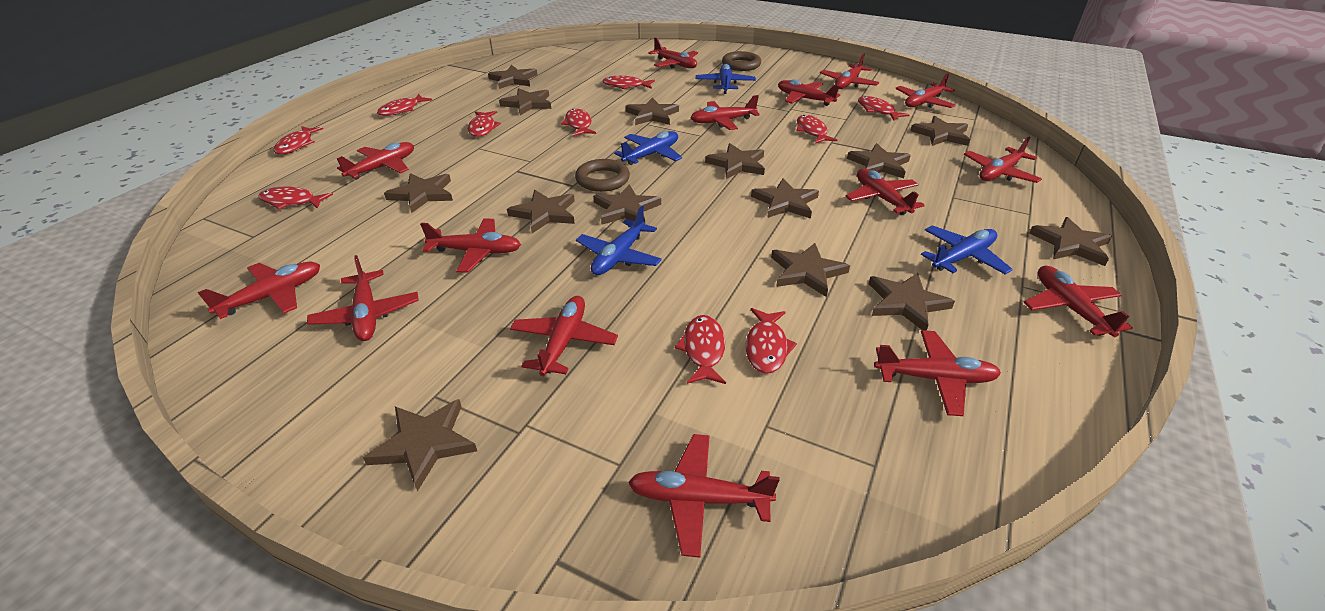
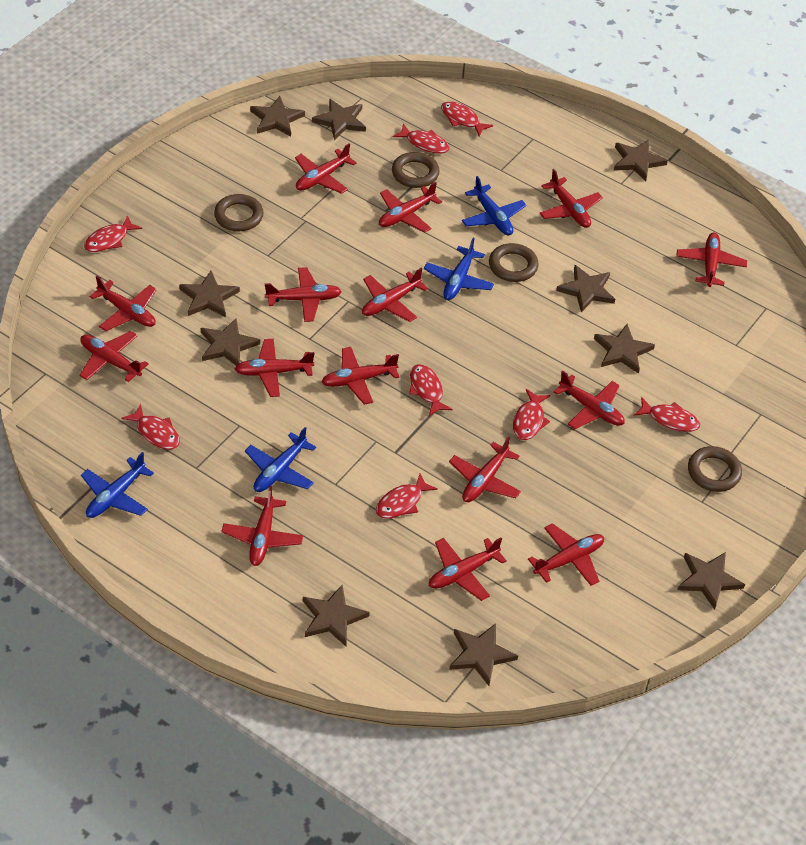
brown ring: [575,159,630,192] [722,51,761,71] = 2 -> [214,194,264,231] [392,152,439,188] [489,243,539,282] [688,446,742,492] = 4
brown star: [363,399,477,492] [384,173,453,213] [488,65,537,89] [499,88,551,115] [507,190,575,233] [593,184,661,225] [625,98,679,125] [705,143,765,179] [751,178,819,219] [771,243,850,297] [847,143,911,178] [868,273,955,331] [910,116,970,146] [1029,217,1112,266] = 14 -> [179,271,240,317] [201,318,260,366] [250,96,305,136] [303,585,370,646] [312,98,366,140] [449,623,518,686] [556,265,615,312] [594,324,655,374] [614,139,668,181] [677,552,745,610] = 10
red fish: [258,186,333,210] [274,126,323,155] [377,94,432,116] [468,111,501,137] [561,109,596,136] [602,76,655,89] [675,315,726,384] [746,308,797,374] [796,115,837,144] [858,96,909,121] = 10 -> [84,215,142,252] [121,404,180,450] [376,473,438,519] [393,123,450,154] [409,364,452,416] [441,101,493,136] [513,389,550,440] [634,397,700,432] = 8

